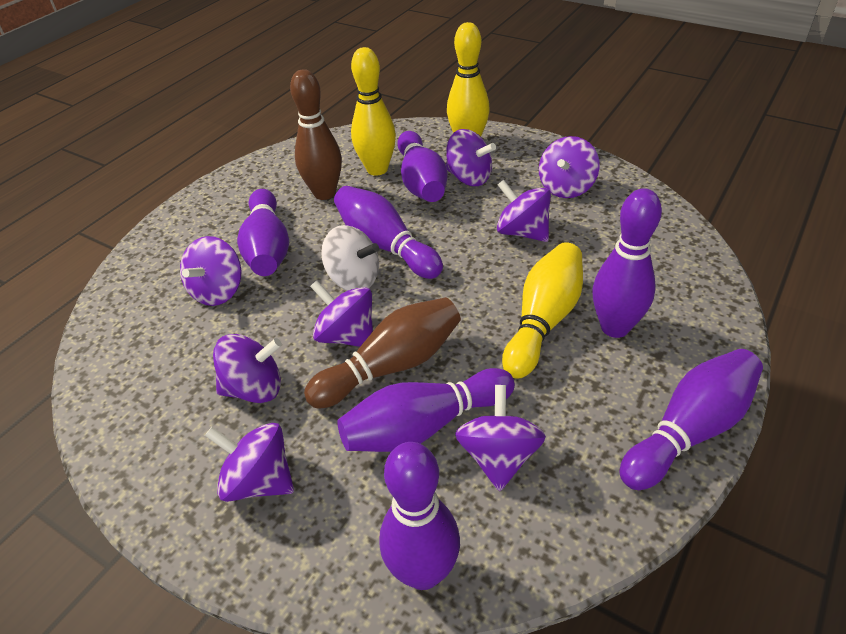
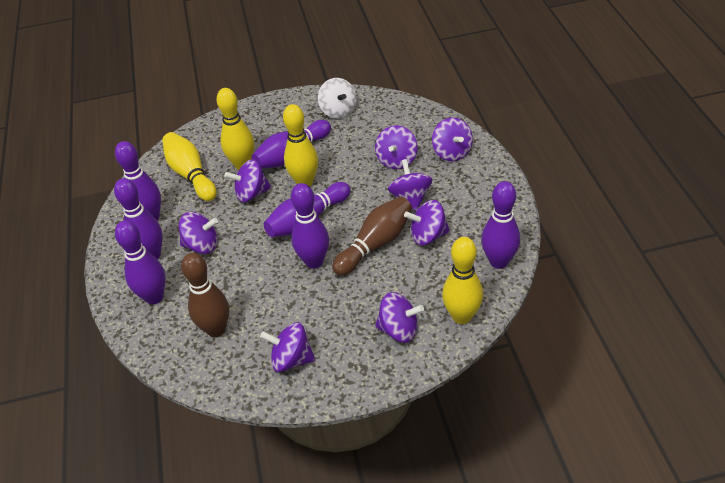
yellow bowling pin: [351,47,396,176] [447,22,490,137] [502,242,583,379] = 3 -> [162,132,217,201] [217,88,254,170] [283,104,318,187] [442,237,483,324] = 4

